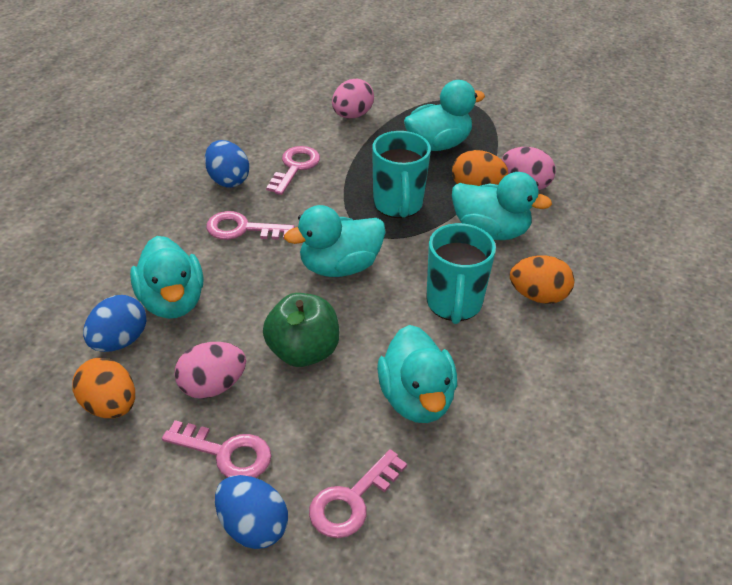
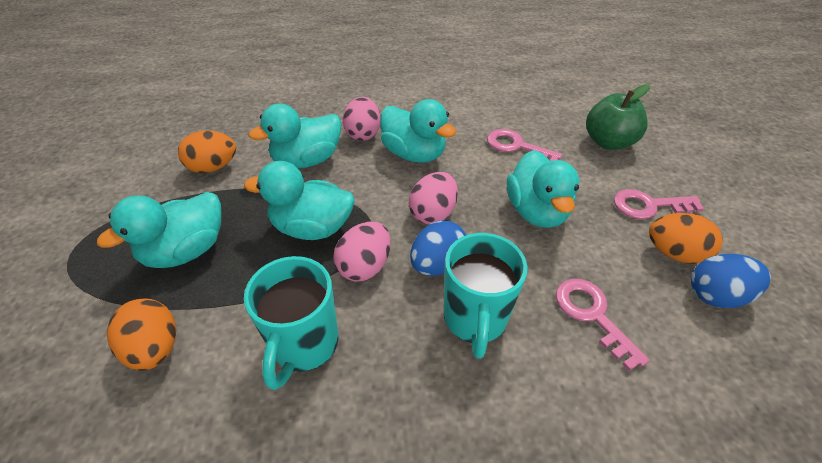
blue egg: [83,295,146,352] [205,140,249,188] [215,475,288,549] = 3 -> [410,220,466,276] [691,254,771,308] = 2
pink key: [162,420,271,478] [206,211,295,240] [266,146,320,195] [309,449,407,538] = 4 -> [487,129,562,161] [556,279,650,371] [614,189,704,219] = 3

